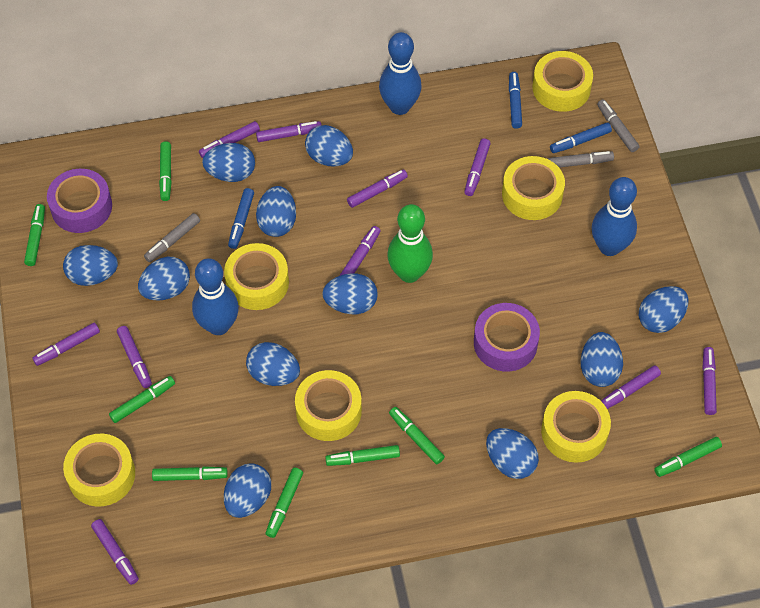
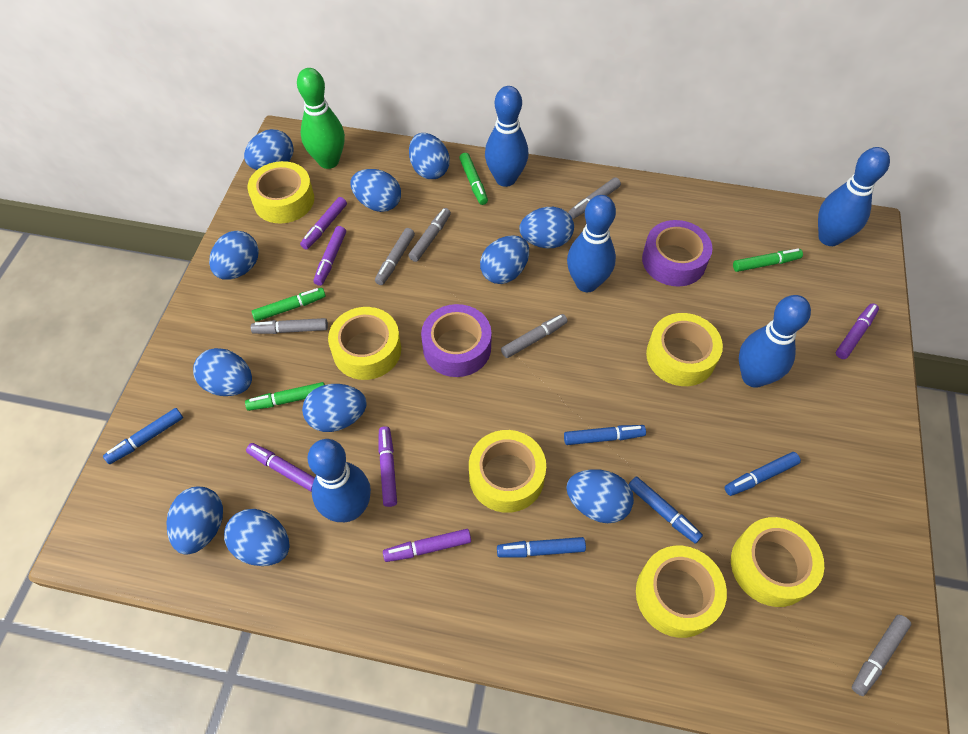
blue bowling pin: [192,258,239,335] [379,32,422,115] [592,177,637,256] = 3 -> [307,439,371,522] [485,86,528,187] [567,195,616,292] [739,295,811,388] [818,147,890,246] = 5
blue marker: [228,188,254,249] [509,72,522,129] [550,122,612,153] = 3 -> [103,408,183,464] [497,537,586,557] [564,425,646,445] [629,476,703,544] [725,452,801,496] = 5
green marker: [24,204,45,266] [109,376,175,423] [152,466,228,481] [159,141,172,201] [266,468,303,538] [325,445,400,466] [389,407,445,464] [654,437,722,477] = 8 -> [245,382,325,411] [251,288,326,322] [459,153,488,205] [733,249,803,272] = 4
grey marker: [144,213,200,262] [548,151,614,168] [597,99,639,152] = 3 -> [251,318,328,334] [375,228,415,285] [408,208,451,262] [501,314,568,358] [568,177,621,219] [852,615,911,696] = 6
purple marker: [32,323,100,366] [91,519,139,585] [117,326,152,388] [199,121,260,158] [256,121,322,142] [339,226,380,276] [347,169,408,208] [464,138,491,196] [601,366,661,409] [702,347,717,415] = 10 -> [246,443,315,492] [300,197,347,250] [313,226,346,286] [378,426,397,507] [383,529,471,562] [836,303,879,359] = 6

